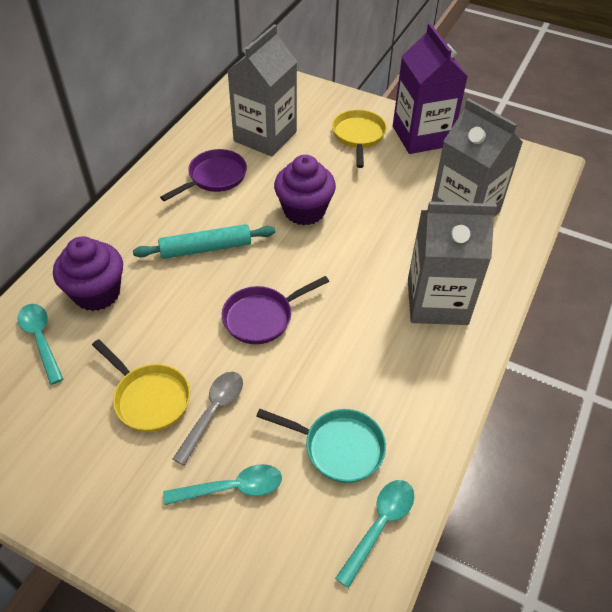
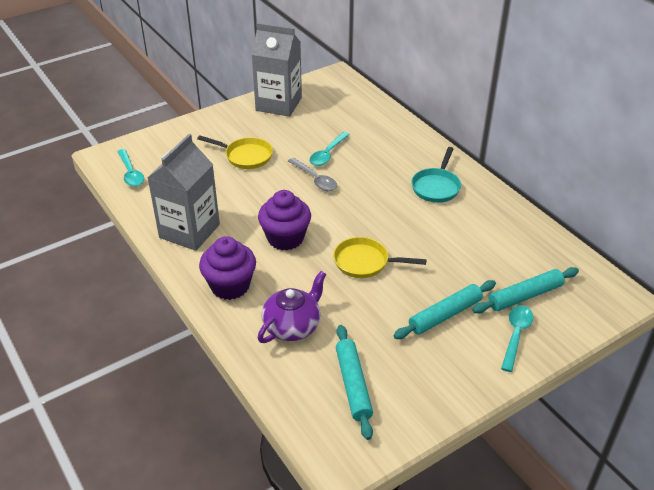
grey carton: [228,24,297,157] [408,201,497,325] [431,98,523,217] = 3 -> [147,134,220,251] [251,22,302,117] = 2
purple carton: [393,23,468,154] = 1 -> none = 0
purple pan: [160,149,247,201] [222,276,329,344] = 2 -> none = 0
purple teapot: none = 0 -> [258,271,326,343] = 1
turquoise rolling pin: [133,224,275,259] = 1 -> [336,325,373,440] [393,280,496,339] [472,267,579,313] = 3

